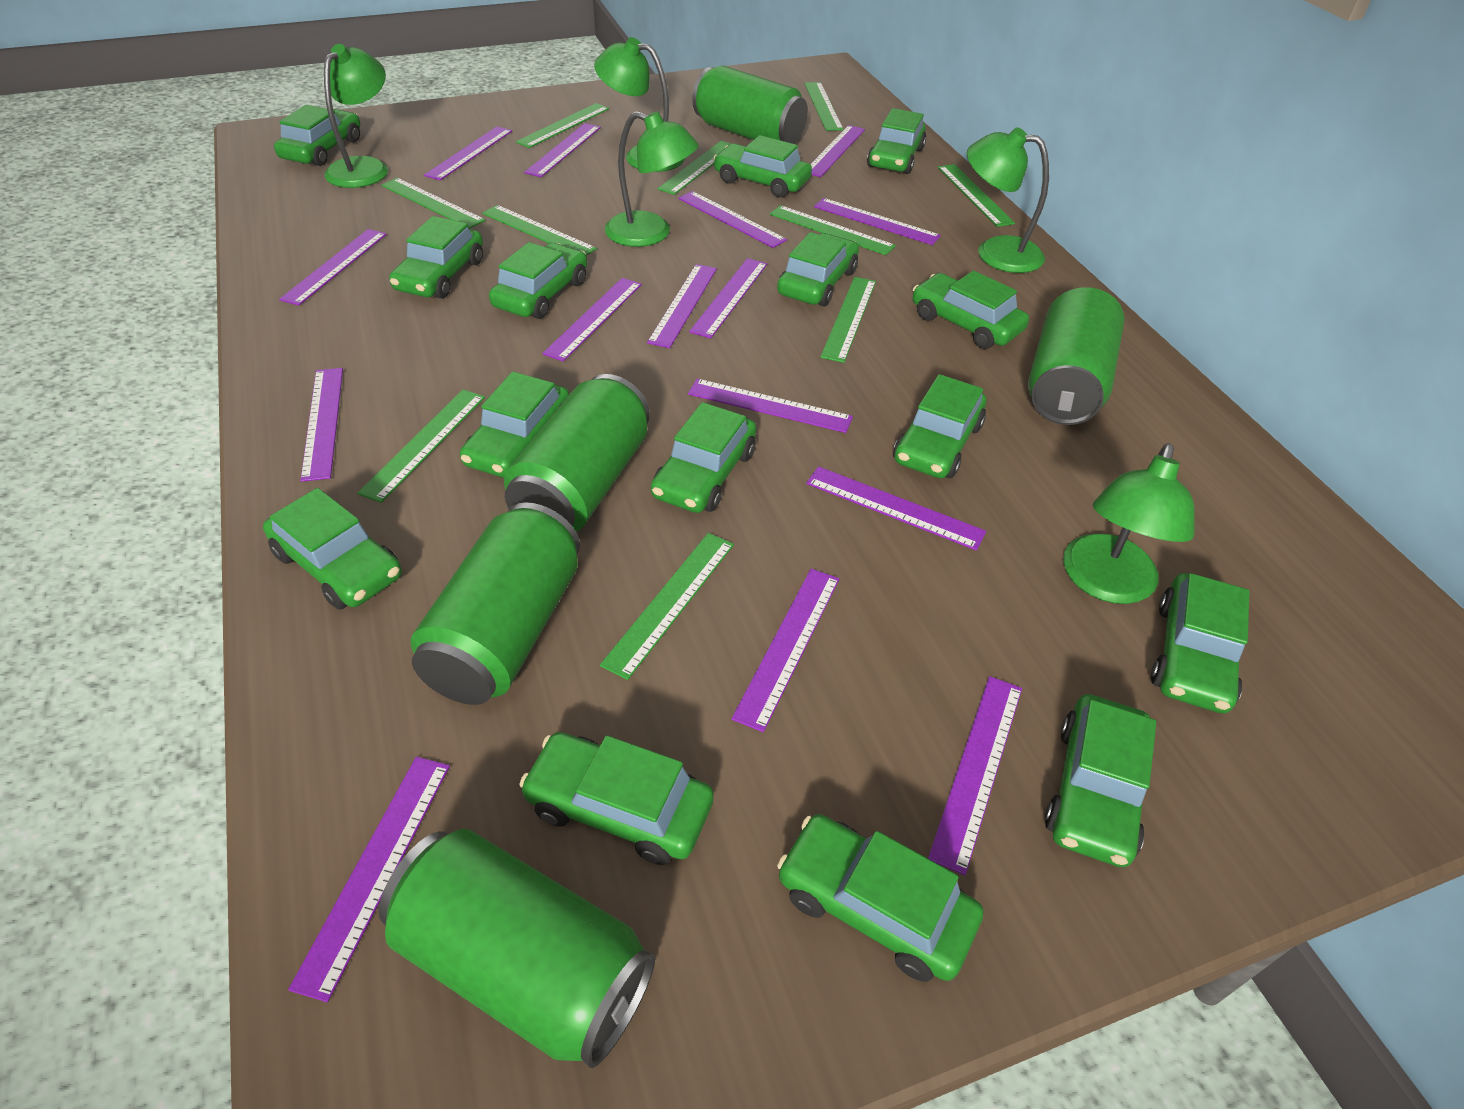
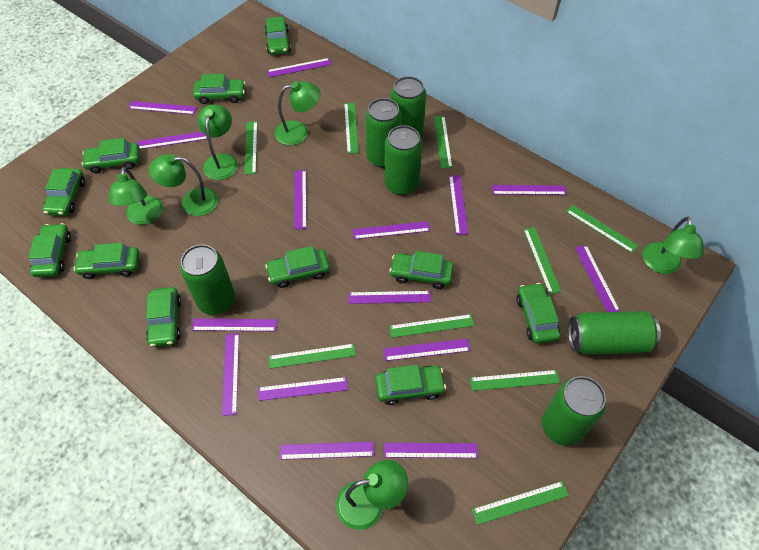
green can: [379,829,655,1068] [411,502,580,705] [504,374,650,532] [692,66,808,144] [1028,287,1124,425] = 5 -> [180,244,235,315] [365,98,402,168] [384,125,422,195] [391,76,426,138] [542,376,606,446] [568,311,661,354] = 6
green car: [263,488,402,610] [274,105,360,166] [389,216,483,298] [460,372,569,478] [489,242,587,319] [519,732,714,865] [651,402,756,513] [713,135,812,197] [777,232,859,306] [777,814,983,982] [867,108,926,174] [893,374,986,478] [913,271,1029,349] [1045,694,1156,867] [1151,573,1250,713] = 15 -> [28,223,71,277] [42,168,85,216] [74,243,140,279] [81,138,140,173] [146,287,181,347] [193,74,245,104] [265,17,291,55] [265,246,330,288] [375,365,446,405] [390,251,453,289] [516,283,560,344] = 11
green lamp: [324,44,388,188] [594,37,685,172] [605,111,699,247] [967,127,1049,273] [1063,443,1195,604] = 5 -> [109,167,163,225] [149,154,218,216] [198,104,238,180] [275,81,320,145] [336,460,408,530] [642,217,704,274] = 6
green ruler: [357,389,485,503] [381,178,485,229] [482,205,597,256] [516,103,609,148] [600,533,734,680] [658,141,731,195] [770,205,896,255] [804,82,843,131] [820,277,876,363] [938,164,1015,227] = 10 -> [244,121,257,174] [268,344,356,369] [344,103,359,154] [389,314,474,338] [434,116,453,168] [470,370,560,391] [472,481,569,525] [523,227,561,294] [566,205,639,253] = 9

